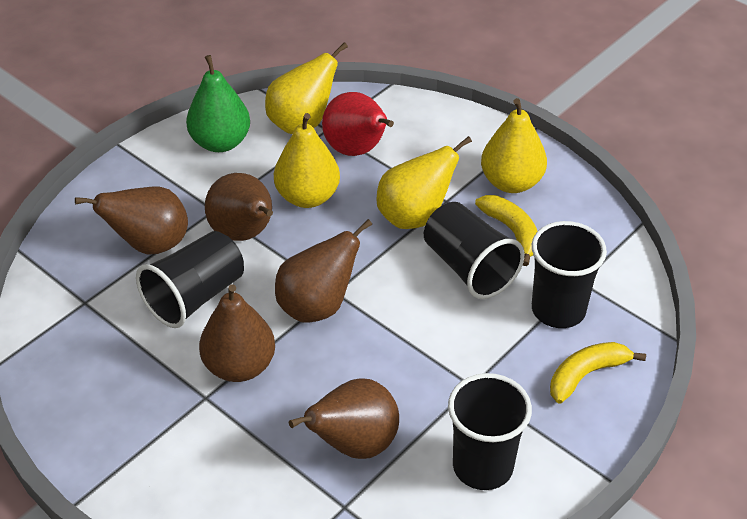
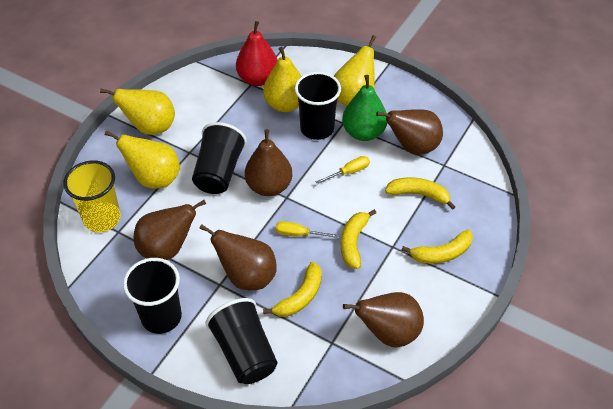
yellow banana: [475,195,537,266] [550,342,646,403] = 2 -> [263,262,322,317] [341,209,376,269] [385,177,455,210] [402,229,473,264] = 4
yellow cup: none = 0 -> [63,160,121,232] = 1
yellow screwdriver: none = 0 -> [275,221,339,238] [316,156,370,184] = 2

